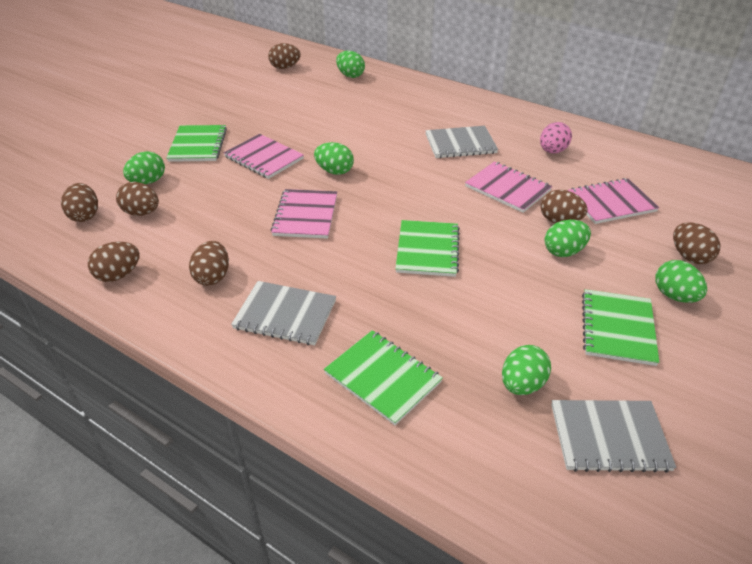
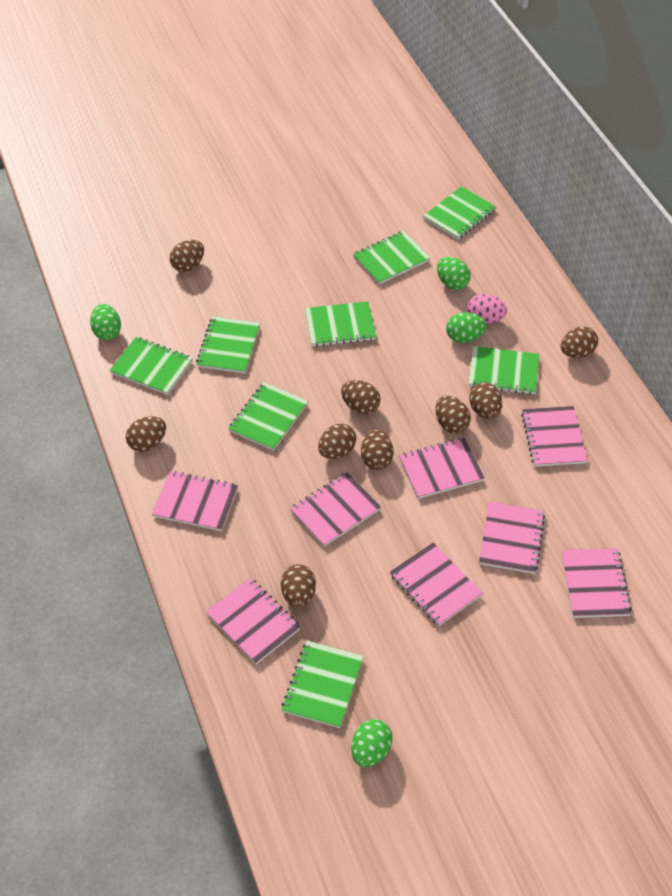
brown egg: [61,183,98,222] [88,242,140,282] [116,182,159,216] [189,241,229,286] [268,43,301,69] [541,190,588,223] [673,222,720,264] = 7 -> [126,416,166,452] [170,240,204,272] [281,564,316,608] [318,424,356,459] [341,380,381,414] [361,429,394,470] [435,396,471,434] [469,382,502,419] [561,327,598,358] = 9
green egg: [123,151,165,184] [314,142,354,175] [336,51,365,78] [502,345,551,395] [545,219,591,257] [655,260,707,303] = 6 -> [90,304,121,340] [351,719,393,767] [437,257,471,290] [446,312,487,343] = 4
green notebook: [166,125,227,162] [324,330,443,425] [395,220,460,277] [582,289,659,366] = 4 -> [110,337,193,395] [196,316,260,374] [228,382,308,451] [281,641,364,728] [305,301,376,347] [353,231,430,284] [423,186,496,239] [468,346,539,394] = 8
grey notebook: [231,281,336,345] [425,126,498,158] [551,400,676,473] = 3 -> none = 0
pink notebook: [224,134,304,179] [271,189,337,239] [465,161,552,213] [568,178,659,224] = 4 -> [152,471,238,531] [206,578,301,665] [290,472,381,547] [390,543,483,626] [399,438,485,499] [479,501,545,574] [521,406,588,467] [561,548,632,618] = 8

